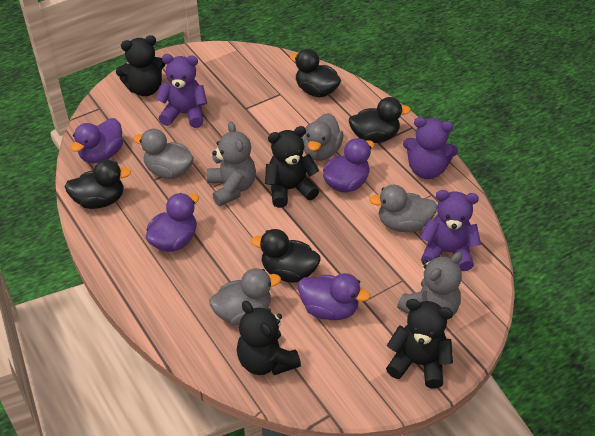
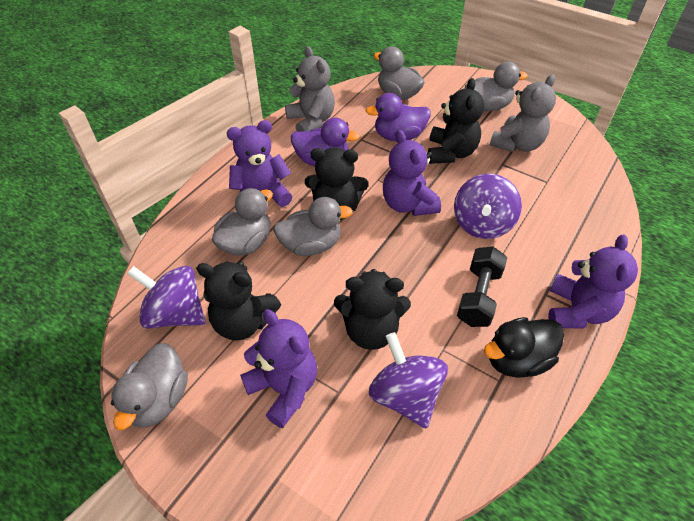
black duck: [64,160,131,209] [251,229,321,283] [290,49,341,97] [349,97,411,143] = 4 -> [484,317,564,378] = 1
black dumbbell: none = 0 -> [457,246,507,327] = 1
grey duck: [133,129,194,179] [209,268,281,325] [302,113,343,161] [369,185,437,232] = 4 -> [111,343,188,430] [212,188,273,256] [273,197,353,256] [374,47,425,100] [465,62,528,111] = 5
purple duck: [71,118,123,163] [146,193,199,252] [298,273,370,320] [323,138,375,193] = 4 -> [291,117,360,166] [365,93,431,141] = 2
purple spinning top: none = 0 -> [127,266,206,329] [369,332,448,428] [454,173,522,239] = 3
purple teddy bear: [156,54,207,128] [403,117,458,179] [420,190,481,271] = 3 -> [227,120,292,207] [240,309,317,428] [383,130,441,216] [548,234,638,328] = 4

